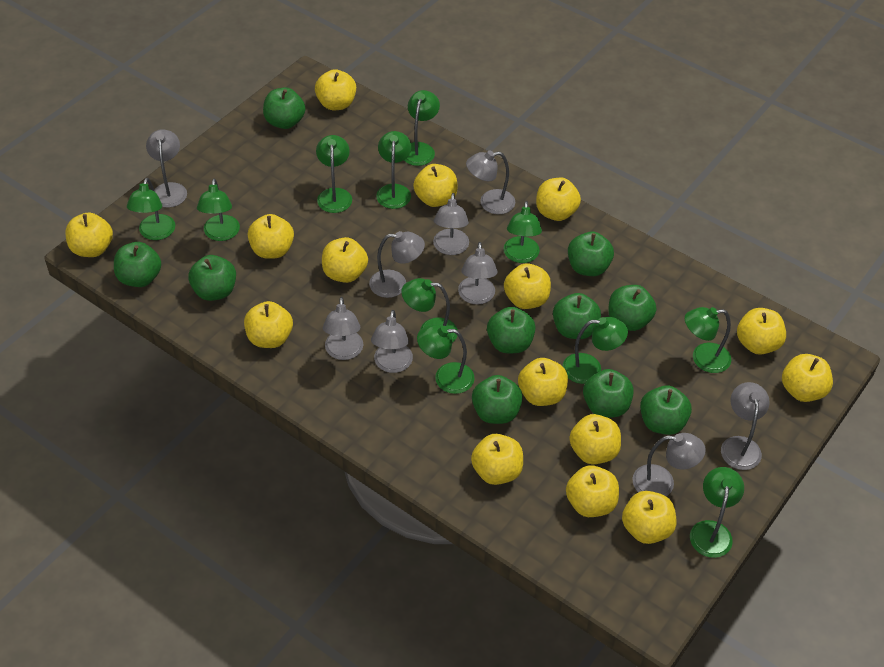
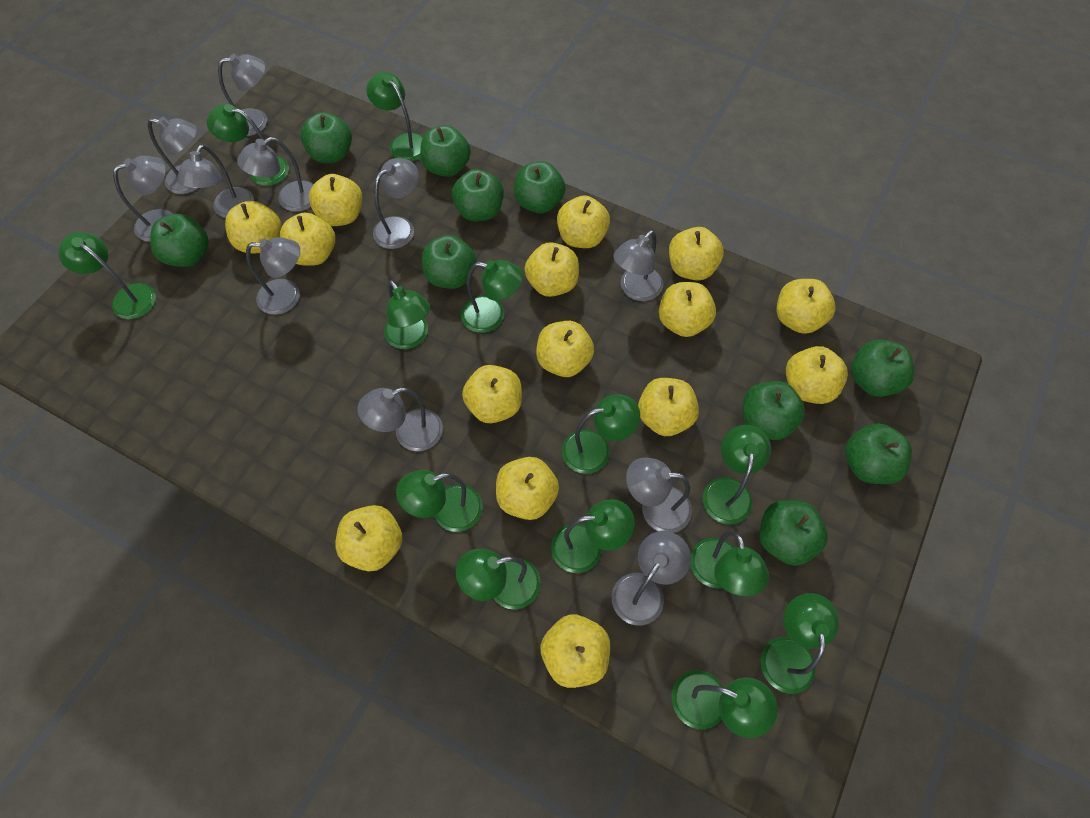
green lamp: [127,178,175,240] [197,179,240,241] [316,135,352,213] [376,131,411,209] [402,278,458,343] [404,90,440,166] [417,324,475,394] [504,201,542,263] [562,317,628,384] [685,307,731,373] [690,467,744,558] = 11 -> [58,232,156,319] [207,104,289,186] [366,72,423,161] [384,280,430,349] [396,470,483,532] [456,549,541,610] [461,260,523,333] [551,499,635,573] [562,394,640,474] [672,670,778,738] [690,531,769,596] [703,425,771,524] [761,593,839,694] = 13
grey lamp: [146,129,187,208] [323,297,363,360] [369,231,425,298] [371,310,413,373] [433,193,469,255] [458,242,498,305] [466,151,515,214] [632,433,706,496] [721,382,770,470] = 9 -> [113,156,172,242] [148,117,198,194] [177,145,254,218] [218,54,267,136] [237,137,314,212] [246,237,300,315] [357,387,443,451] [373,158,419,249] [612,531,691,625] [613,230,663,301] [626,458,692,533] = 11

